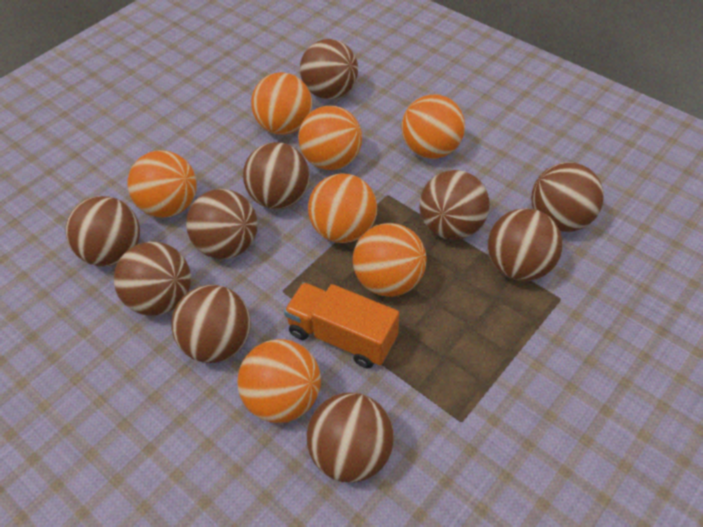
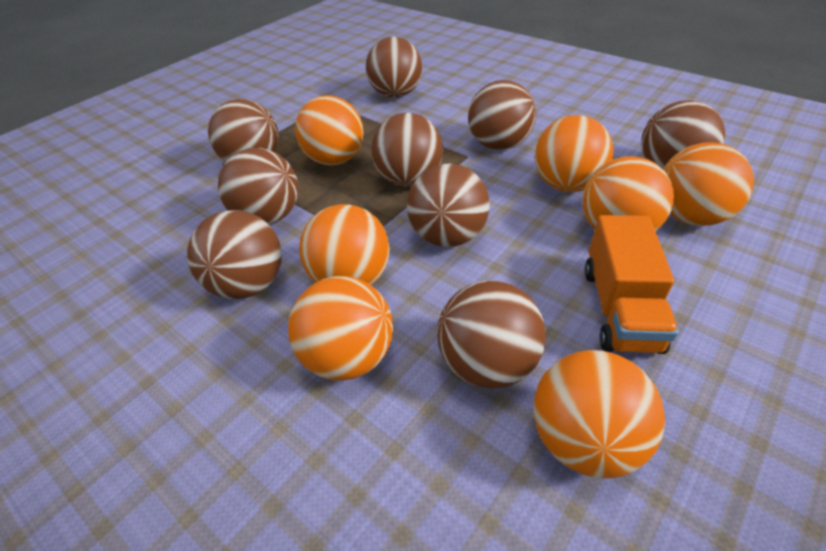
brown ball: [66,196,140,266] [114,242,191,316] [171,285,251,363] [186,189,258,259] [243,142,310,209] [300,39,358,99] [307,392,394,483] [419,170,490,240] [488,208,563,281] [531,162,604,232] = 10 -> [187,210,282,299] [208,99,278,162] [218,148,298,224] [366,36,422,98] [371,113,443,187] [407,163,490,247] [437,281,546,389] [468,80,536,150] [641,100,725,169] = 9

